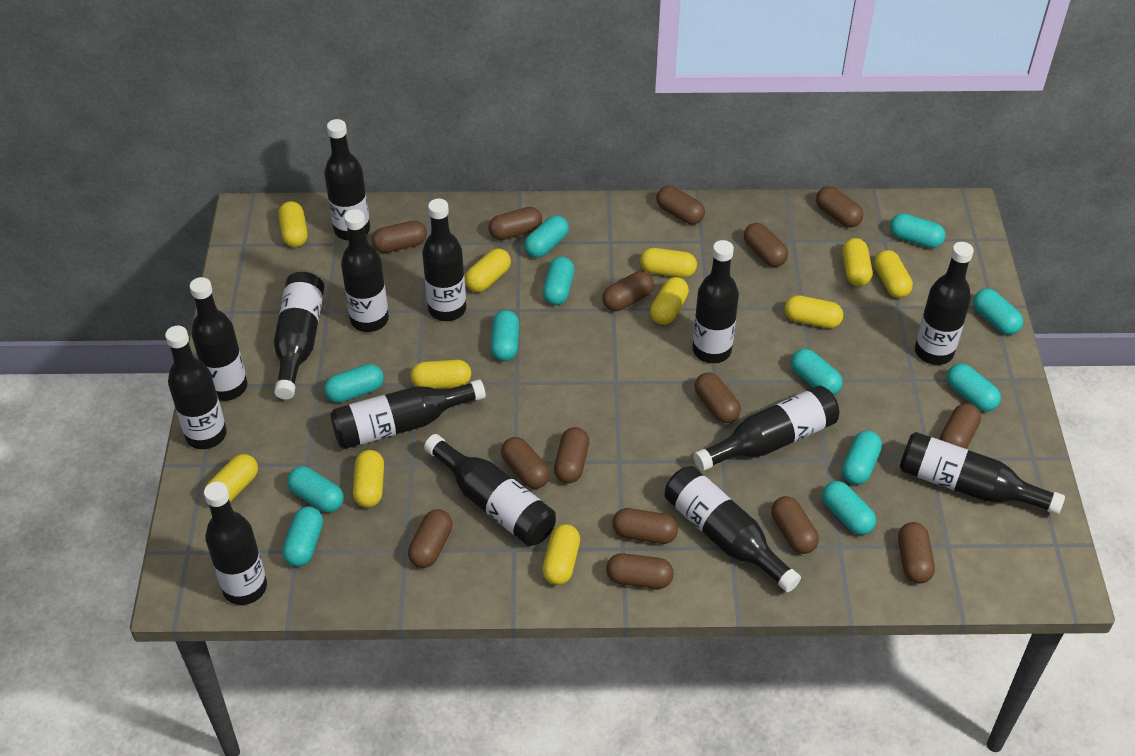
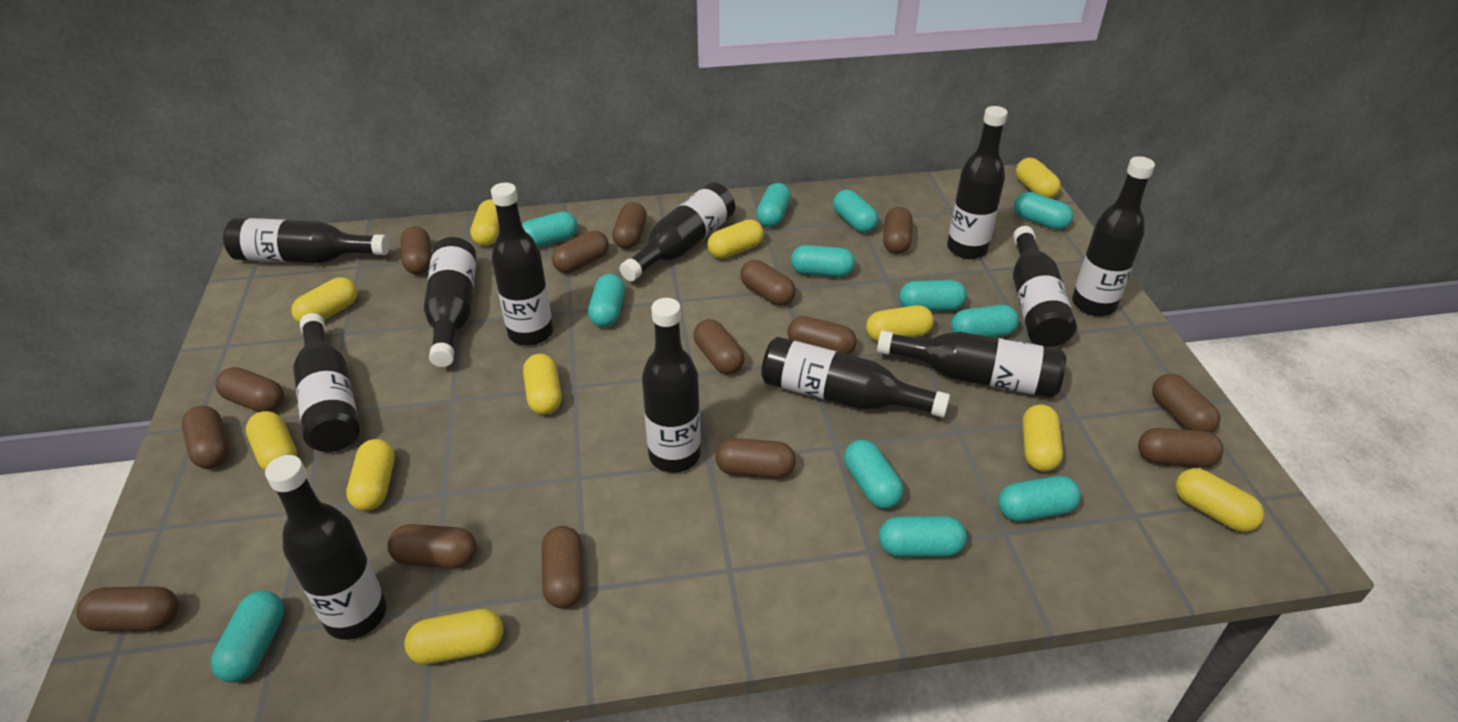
black bottle: [165,326,227,449] [190,277,247,401] [204,482,267,605] [274,272,324,399] [324,119,370,241] [331,379,486,449] [341,209,389,332] [422,199,466,321] [424,434,556,546] [665,466,801,592] [693,240,739,363] [694,386,839,471] [900,432,1065,515] [915,242,974,365] = 14 -> [223,218,389,263] [265,455,387,640] [293,313,360,452] [424,237,476,367] [491,183,553,346] [620,182,735,281] [642,298,701,473] [761,337,950,418] [877,330,1066,398] [947,106,1008,259] [1013,226,1077,347] [1072,156,1155,316] = 12

